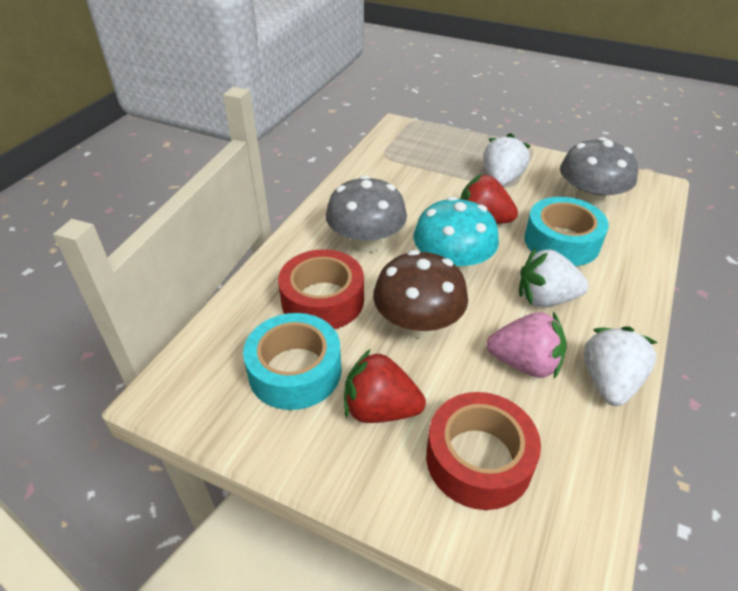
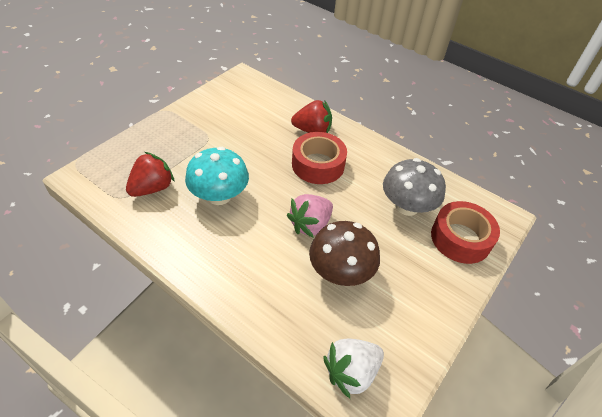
grey mushroom: [326,175,407,253] [560,137,638,208] = 2 -> [383,158,446,216] = 1
turquoise tape: [243,313,342,410] [524,197,609,266] = 2 -> none = 0
white strawberry: [483,133,530,186] [519,248,589,307] [584,327,658,406] = 3 -> [323,338,384,398] = 1

